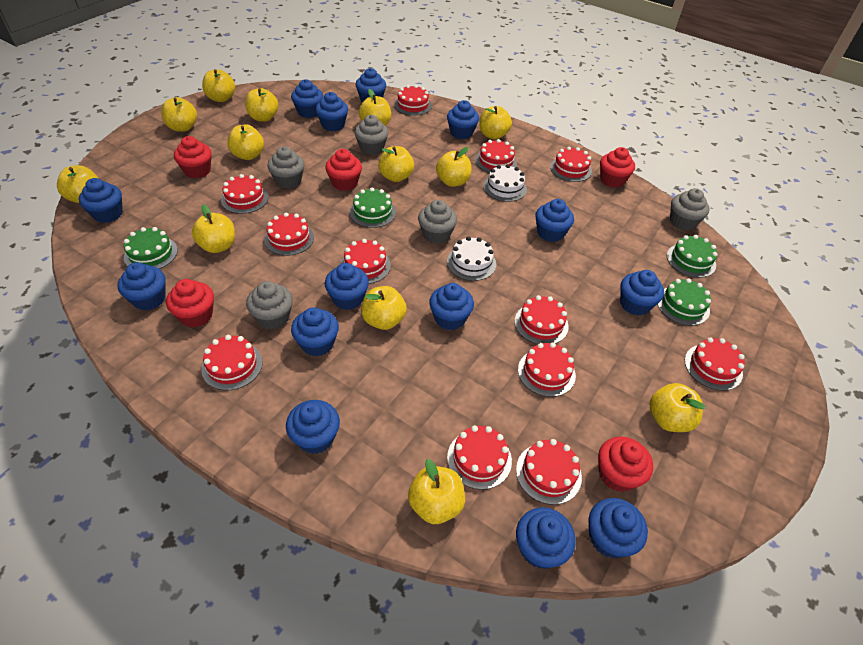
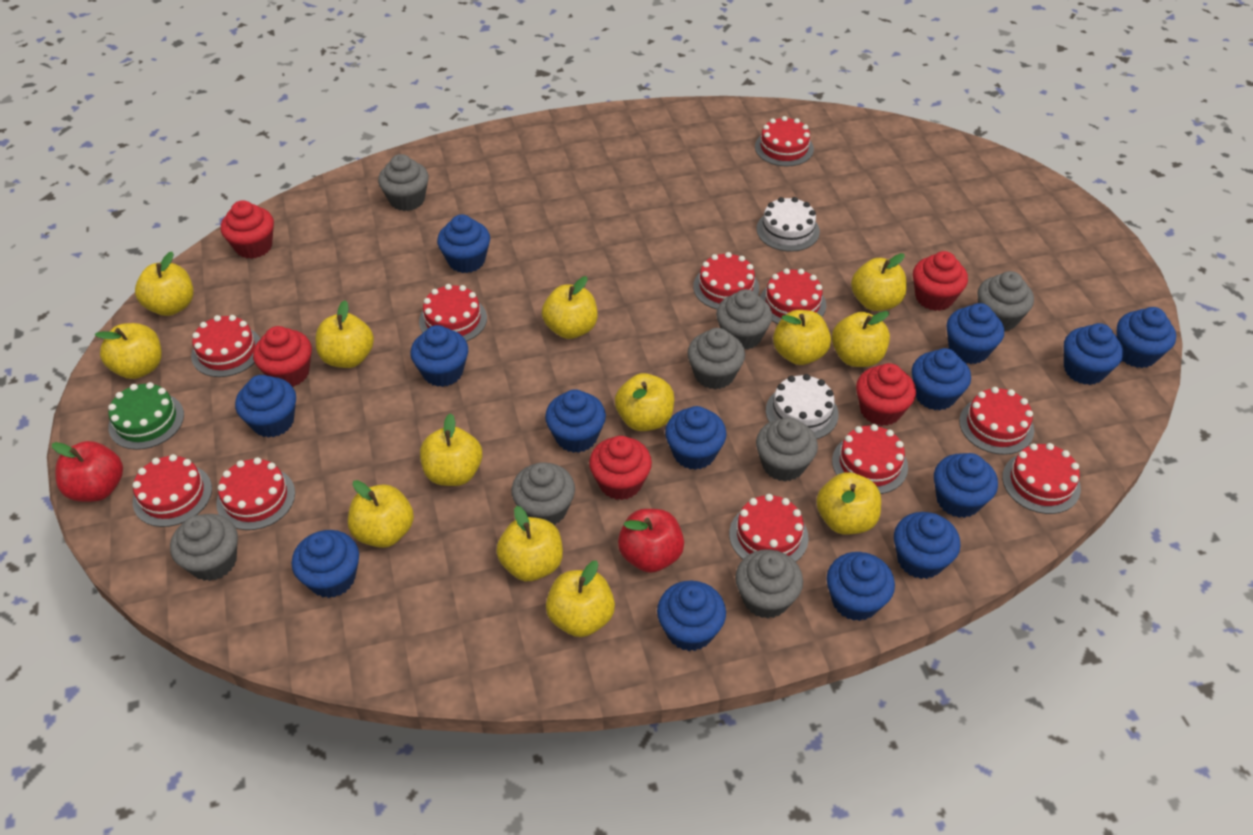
green cake: [124,227,178,269] [350,187,396,228] [657,278,711,326] [667,235,718,278] = 4 -> [108,382,184,450] = 1
grey cupcake: [246,281,293,329] [267,146,305,189] [354,115,388,155] [418,200,457,244] [670,188,710,231] = 5 -> [170,514,238,581] [378,154,429,211] [511,462,575,525] [687,328,745,389] [716,289,773,350] [735,549,803,619] [756,417,818,481] [977,271,1034,331] = 8
red apple: none = 0 -> [52,441,123,502] [618,509,684,573] = 2
red cake: [201,335,263,390] [221,174,268,214] [264,213,314,256] [340,239,391,284] [394,85,432,116] [447,425,512,490] [475,139,517,173] [515,295,568,344] [516,439,582,505] [518,342,576,397] [550,146,592,182] [685,337,745,391] = 12 -> [133,454,212,527] [191,315,260,377] [216,457,295,530] [419,284,487,342] [693,252,759,309] [729,494,809,562] [755,116,814,166] [760,268,826,324] [832,424,908,494] [959,387,1034,455] [1002,443,1081,514] = 11

